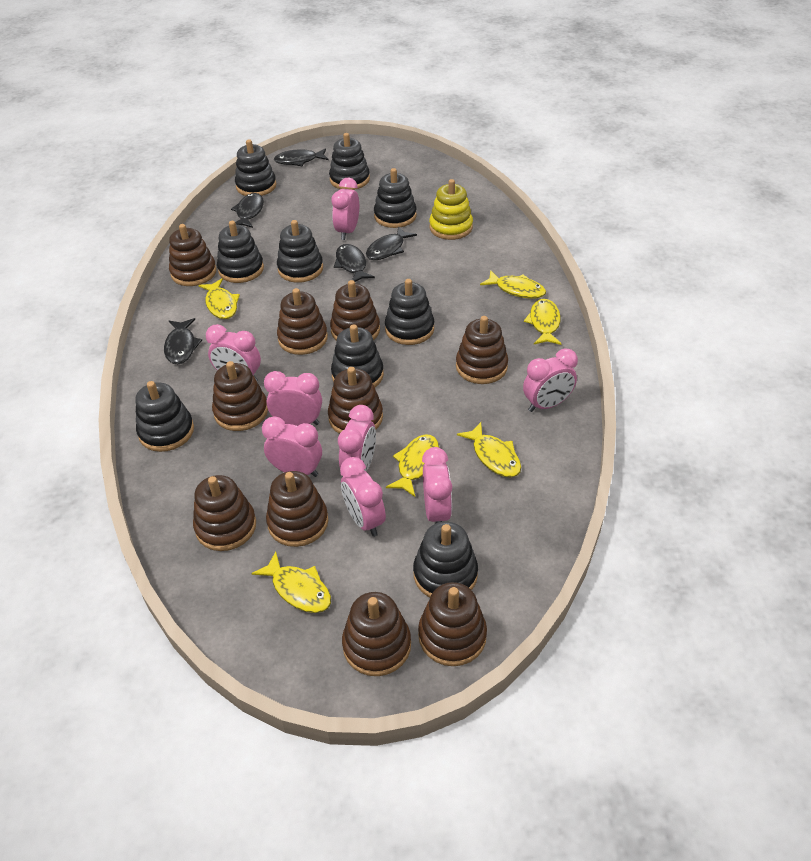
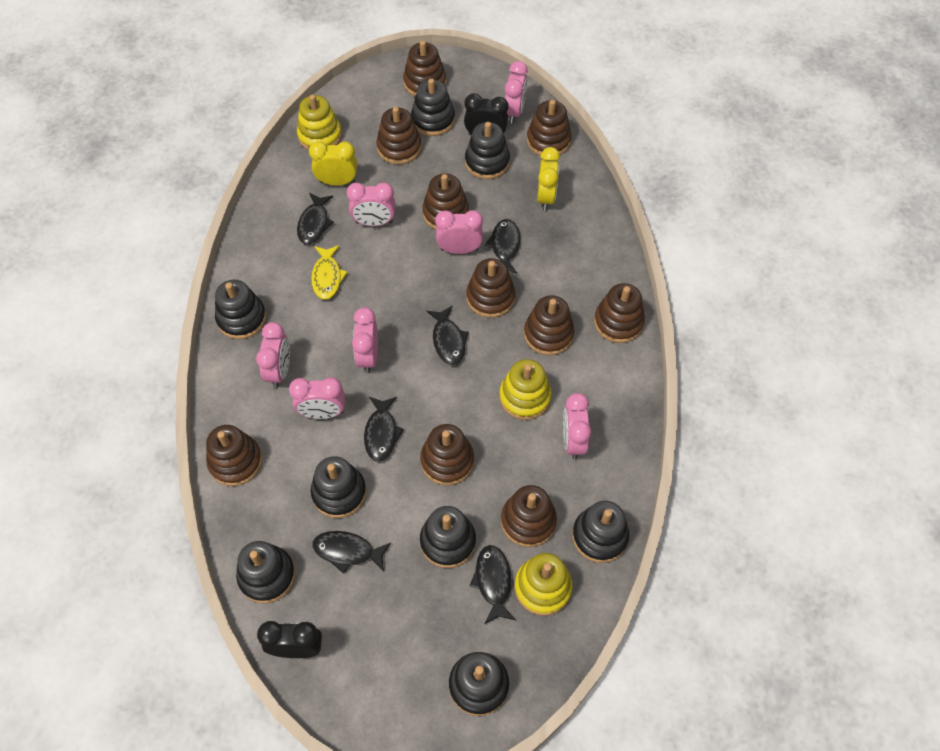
black clock: none = 0 -> [257,621,322,658] [464,93,508,135] = 2
black fish: [164,318,202,364] [231,193,264,228] [274,148,329,166] [334,244,375,282] [366,226,417,260] = 5 -> [297,193,334,245] [312,531,391,574] [364,397,404,462] [427,305,469,365] [470,545,515,624] [485,219,520,274] = 6
black stacking toy: [135,381,194,452] [217,221,264,283] [235,139,276,196] [277,220,323,283] [329,133,370,190] [331,324,384,387] [374,168,417,228] [385,279,434,345] [413,522,478,597] = 9 -> [215,279,266,339] [236,541,295,603] [311,456,366,518] [411,78,455,136] [420,506,476,568] [449,652,509,716] [465,122,510,179] [572,501,629,563] = 8
pink clock: [206,324,261,381] [262,416,322,477] [264,371,322,426] [332,178,359,240] [338,405,376,471] [340,457,386,537] [422,447,452,523] [523,349,578,412] = 8 -> [256,322,290,388] [289,377,345,419] [347,183,395,226] [352,307,378,373] [435,210,483,254] [505,61,528,123] [563,393,591,460] = 7
yellow clock: none = 0 -> [309,141,357,186] [537,147,560,211] = 2
yellow fish: [198,278,240,319] [251,551,331,613] [386,434,439,497] [457,422,521,477] [480,270,546,299] [524,299,562,345] = 6 -> [311,245,348,300] = 1
yellow stacking toy: [429,179,473,240] = 1 -> [297,94,342,150] [499,359,552,420] [515,553,572,616] = 3

